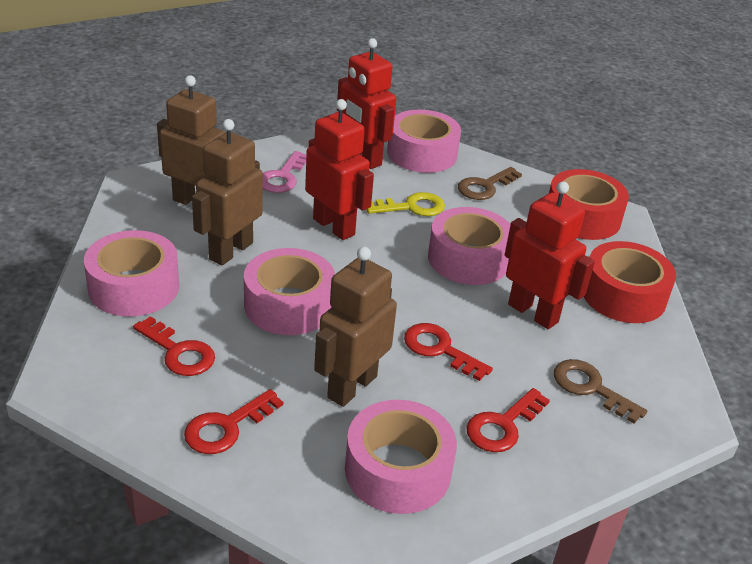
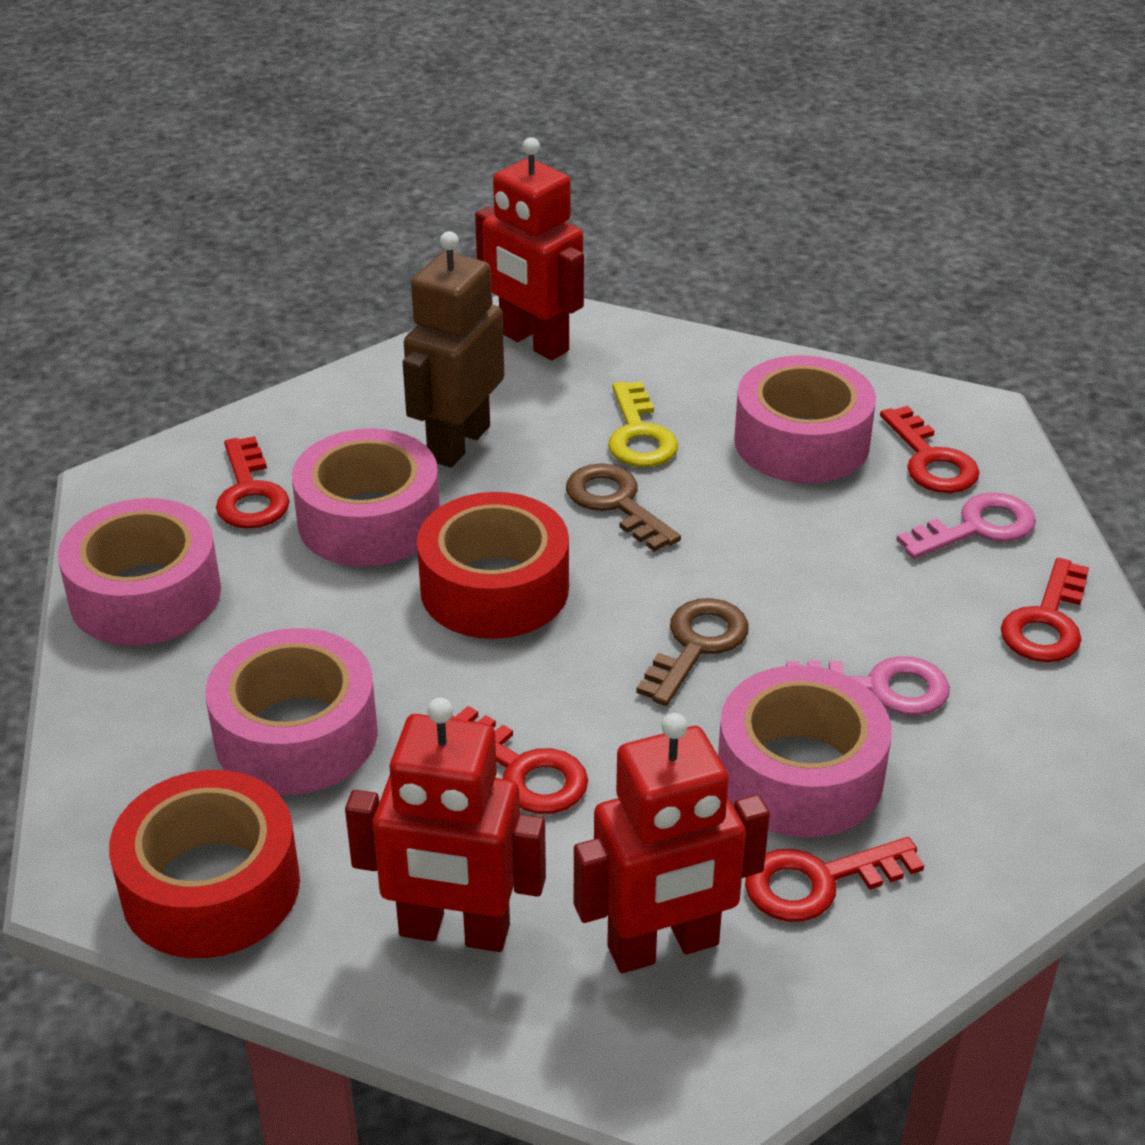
brown robot: [157,76,225,205] [192,119,263,265] [314,247,397,407] = 3 -> [403,231,504,467] = 1
pink key: [263,151,306,193] = 1 -> [786,656,950,716] [897,492,1036,559] = 2
red key: [133,316,215,376] [184,389,283,454] [404,323,493,381] [466,388,550,452] = 4 -> [216,436,290,529] [451,706,588,814] [745,837,924,922] [880,406,979,493] [1001,558,1089,662] = 5

